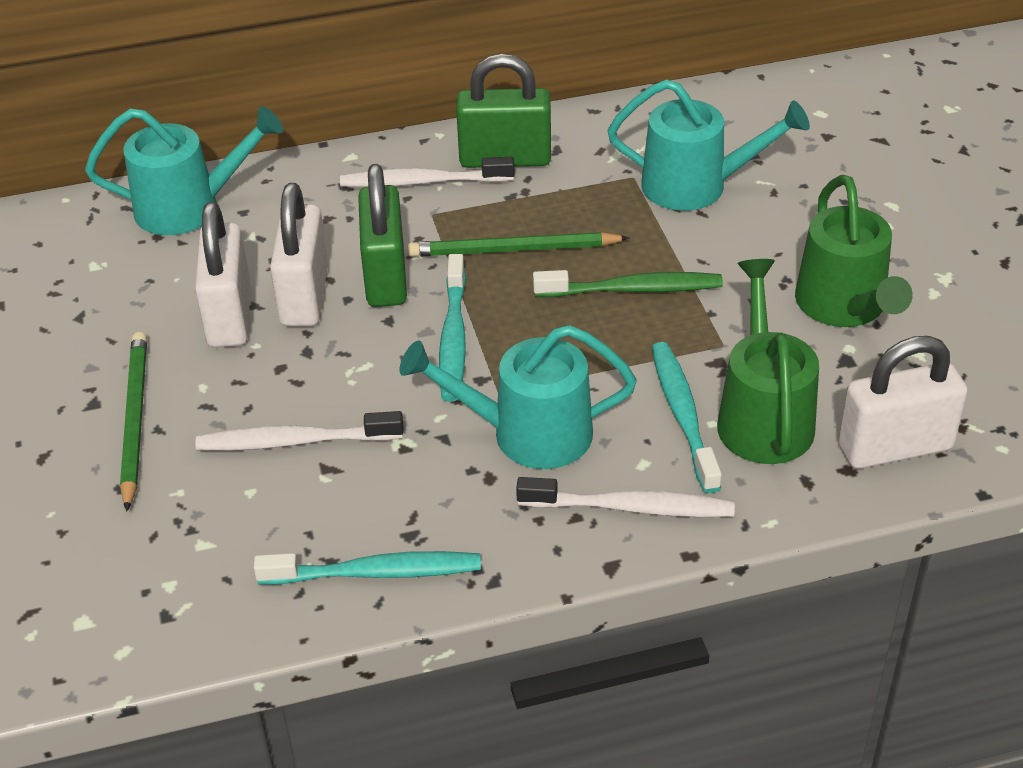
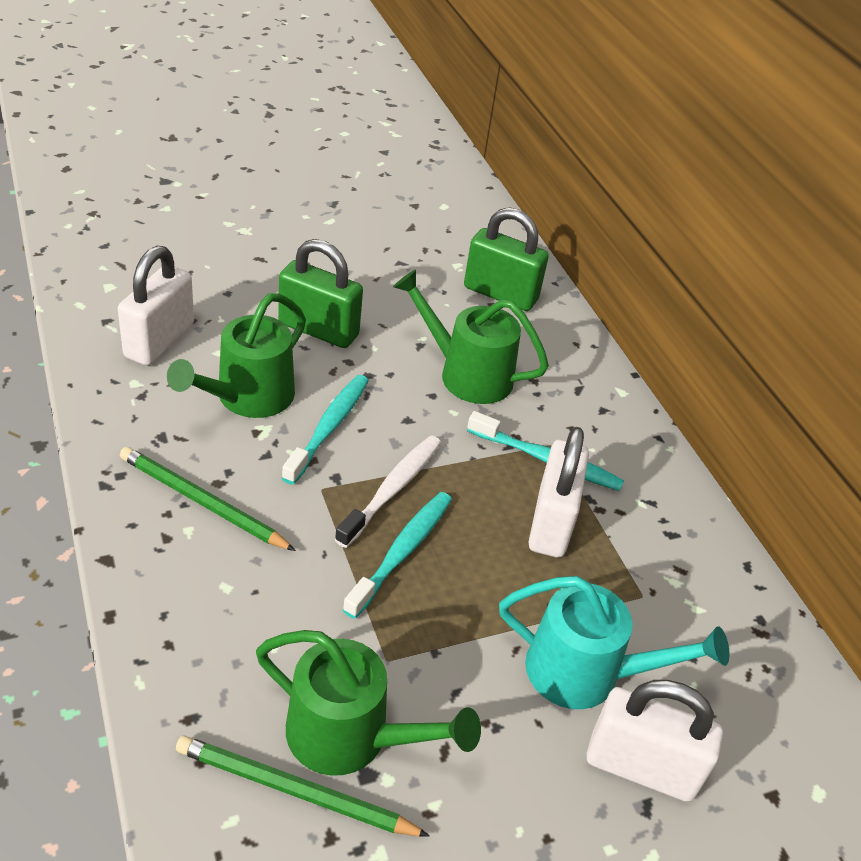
green toothbrush: [533,270,723,297] = 1 -> none = 0
green watering can: [717,259,819,464] [795,175,913,327] = 2 -> [167,293,306,418] [256,630,481,776] [393,270,549,404] = 3
turquoise watering can: [85,107,283,235] [399,325,637,469] [608,79,810,211] = 3 -> [499,576,729,709] = 1
white toothbrush: [195,411,403,451] [340,157,515,187] [516,477,735,517] = 3 -> [335,435,441,548] = 1

